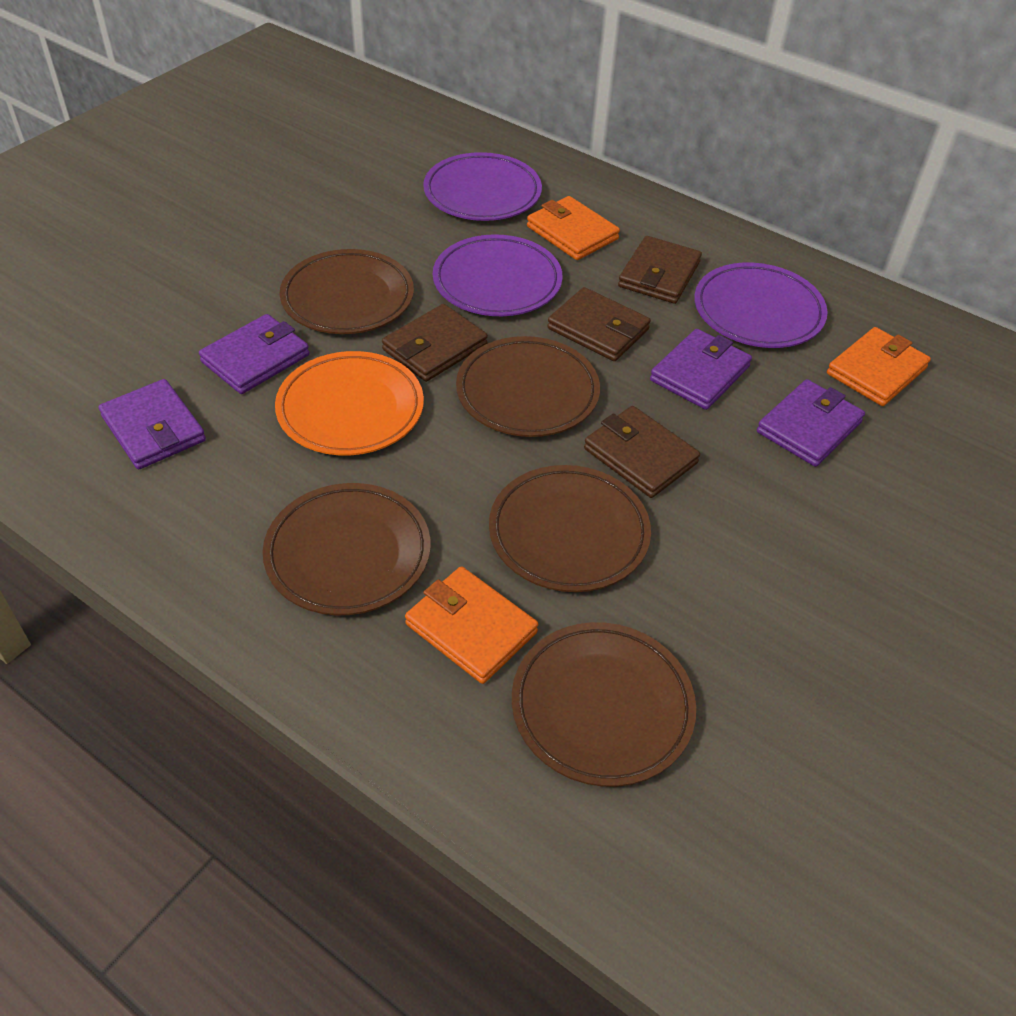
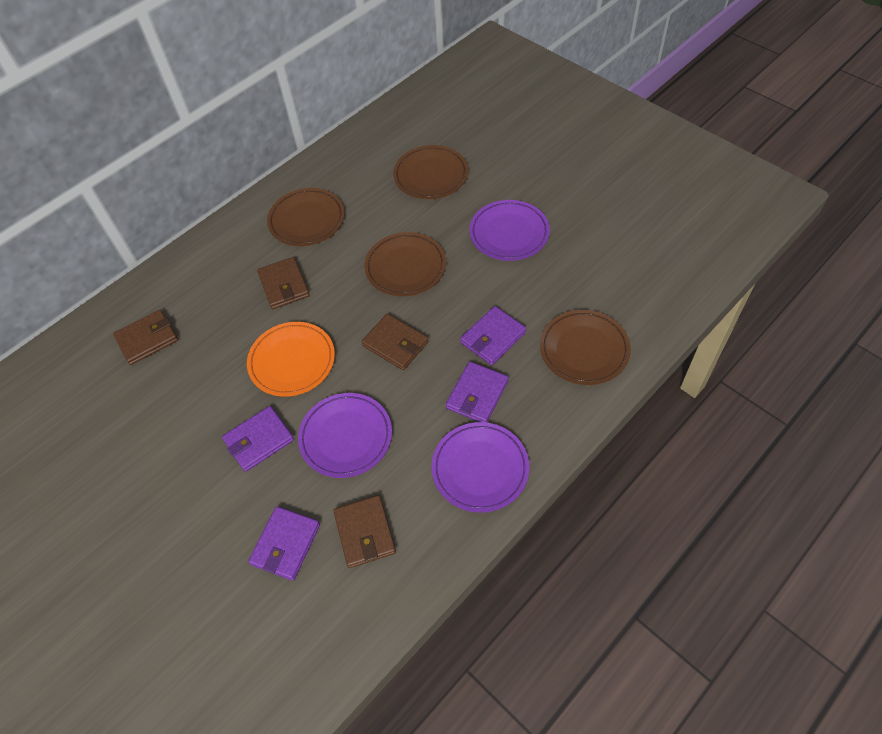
brown plate: [263,483,430,615] [280,249,414,334] [456,336,600,437] [489,465,651,592] [512,622,696,787] = 5 -> [267,188,345,246] [364,232,446,296] [393,145,468,199] [540,310,631,385] = 4
orange wallet: [405,566,538,684] [527,196,620,260] [827,327,931,406] = 3 -> none = 0

